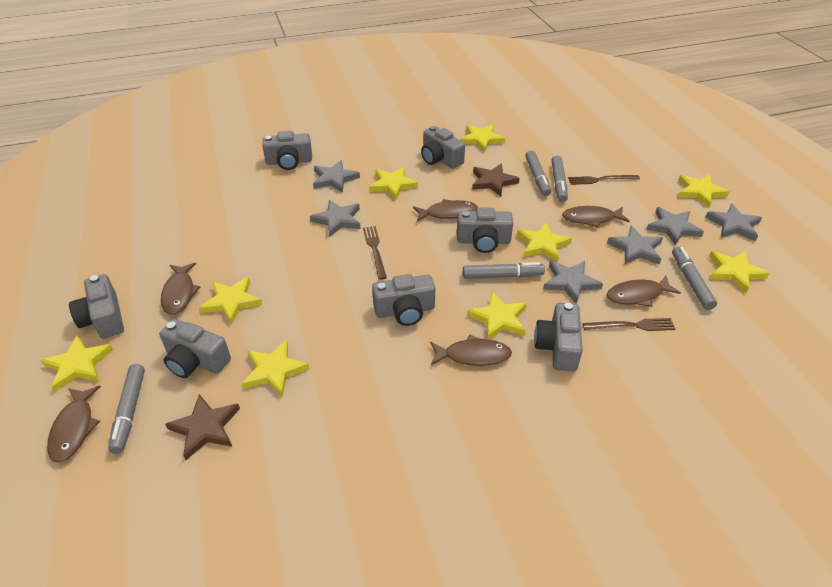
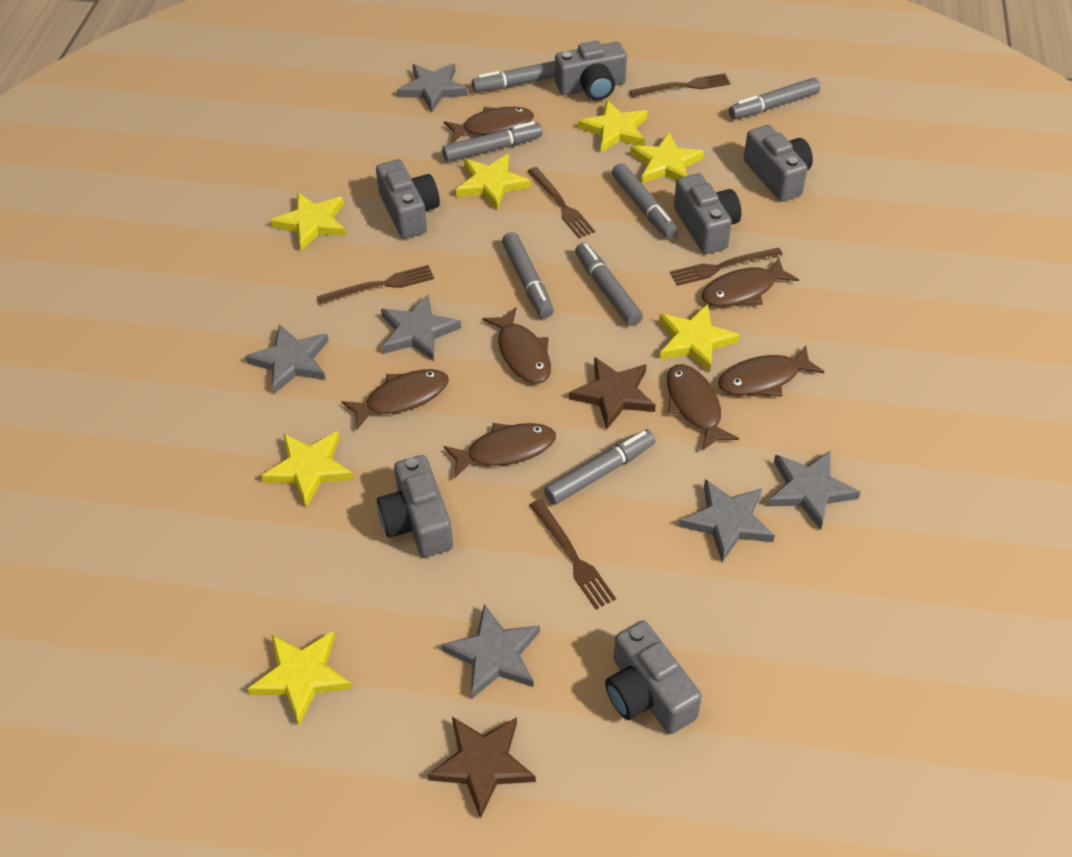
brown fish: [47,386,101,463] [161,263,201,315] [413,199,478,222] [430,335,512,366] [562,206,630,228] [607,276,681,307] = 6 -> [341,369,449,429] [443,423,556,478] [444,107,534,143] [482,307,551,384] [667,364,739,451] [702,257,799,307] [718,345,824,397] = 7
brown fork: [363,226,387,280] [568,175,640,185] [583,318,676,331] = 3 -> [317,265,434,304] [528,167,595,238] [530,499,616,609] [629,73,730,97] [670,248,783,286] = 5
grey camera: [69,274,124,339] [159,319,231,378] [262,131,312,170] [372,274,435,326] [421,126,465,169] [457,208,513,253] [534,303,583,372] = 7 -> [376,160,440,238] [377,455,453,557] [555,41,627,101] [605,620,702,734] [674,174,741,254] [744,125,813,201] = 6
grey marker: [108,364,145,454] [463,262,545,279] [525,150,551,196] [551,155,568,202] [672,246,717,310] = 5 -> [442,121,543,162] [472,61,555,92] [502,232,554,318] [544,429,655,505] [575,243,643,326] [612,163,678,239] [729,78,820,119] = 7
yellow star: [41,336,113,392] [199,277,262,325] [242,340,310,397] [369,167,418,200] [460,124,505,152] [467,292,527,340] [517,222,572,262] [678,175,730,208] [709,251,770,293] = 9 -> [248,631,352,725] [261,431,354,508] [270,192,346,251] [456,154,530,210] [578,100,648,153] [630,132,704,183] [659,304,740,373] = 7

